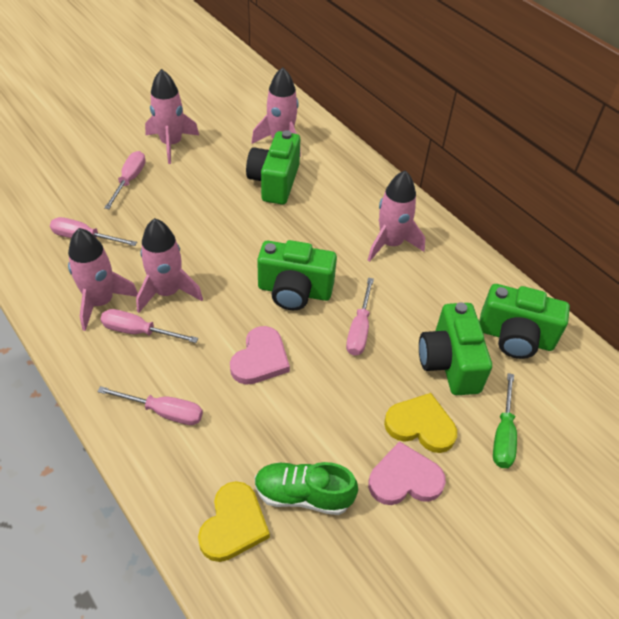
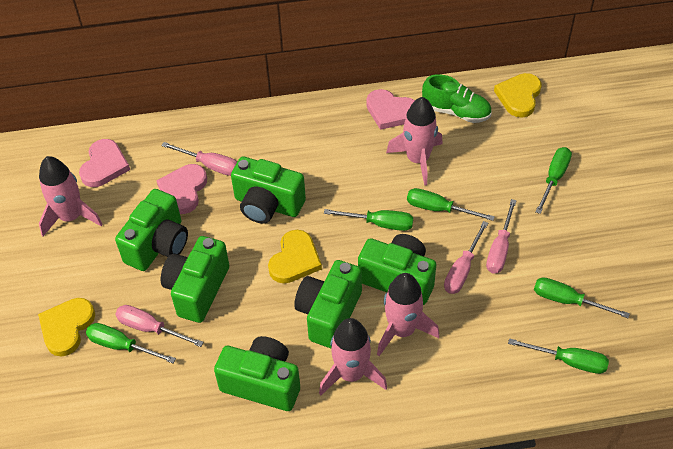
green camera: [246,130,300,205] [257,240,337,310] [419,302,492,395] [479,284,570,359] = 4 -> [115,189,188,271] [161,236,229,323] [214,336,300,411] [231,157,306,224] [294,260,362,348] [358,234,436,305] = 6
green screwdriver: [493,373,517,468] = 1 -> [86,323,176,363] [324,209,413,231] [407,188,495,221] [508,338,609,374] [534,277,630,318] [535,147,572,214] = 6
pink heart: [230,326,290,385] [368,441,446,505] = 2 -> [79,139,130,187] [156,164,207,214] [366,89,415,130] = 3
pink rocket: [68,228,138,331] [136,218,203,313] [145,69,199,164] [251,67,301,157] [368,171,425,262] = 5 -> [39,156,103,236] [319,318,387,395] [377,273,440,356] [386,97,443,186] = 4
pink screwdriver: [50,217,137,246] [97,386,203,425] [100,309,198,343] [104,151,146,209] [346,278,374,356] = 5 -> [115,305,204,347] [161,142,237,176] [444,221,488,294] [486,199,517,274] = 4
yellow heart: [198,481,270,562] [384,393,457,453] = 2 -> [38,298,95,357] [268,230,322,284] [494,73,541,118] = 3

